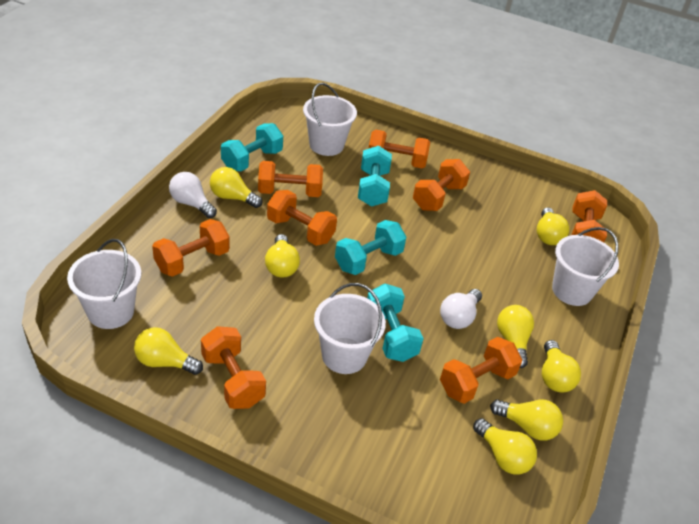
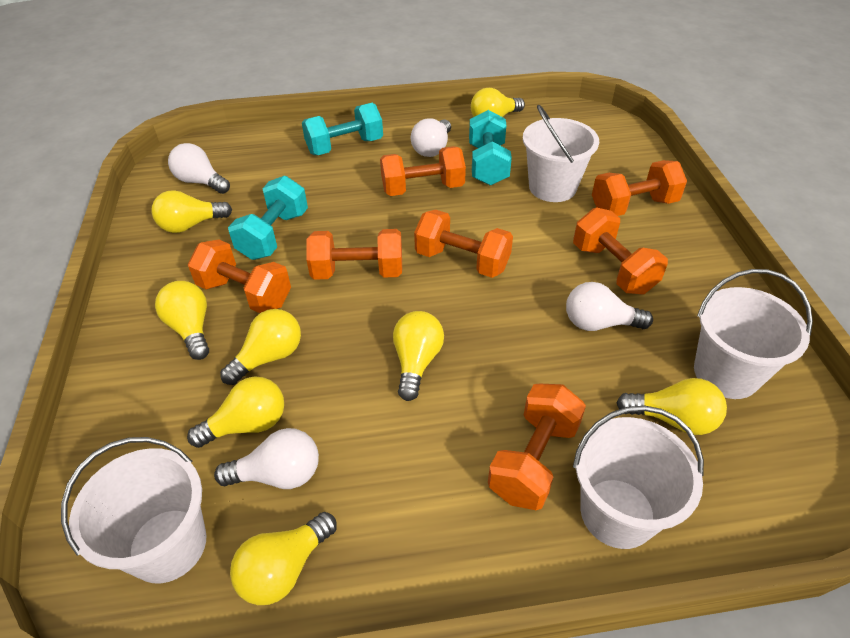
orange dumbbell: [152,219,230,277] [201,326,266,409] [258,161,323,197] [267,190,337,246] [368,130,430,169] [413,159,470,211] [440,337,522,404] [571,190,607,242] = 8 -> [188,239,291,313] [306,229,402,280] [380,146,466,196] [414,210,513,278] [488,383,586,510] [573,208,668,294] [592,160,687,216] = 7
turquoise dumbbell: [221,123,283,171] [335,220,406,275] [358,146,392,207] [367,283,424,362] = 4 -> [228,176,308,260] [302,103,383,155] [469,110,512,186] = 3
white light bulb: [169,172,217,218] [440,289,482,329] = 2 -> [168,143,230,194] [214,428,319,489] [411,118,451,157] [566,282,653,331] = 4

